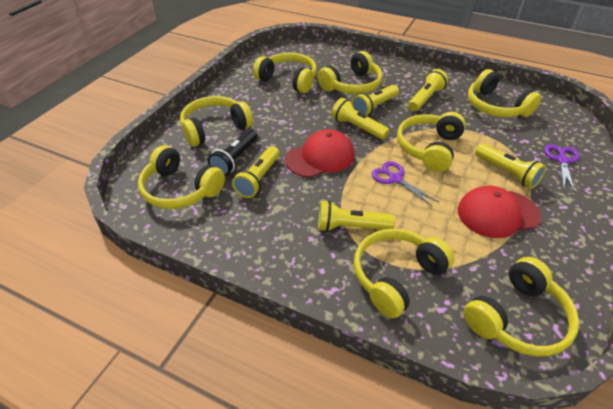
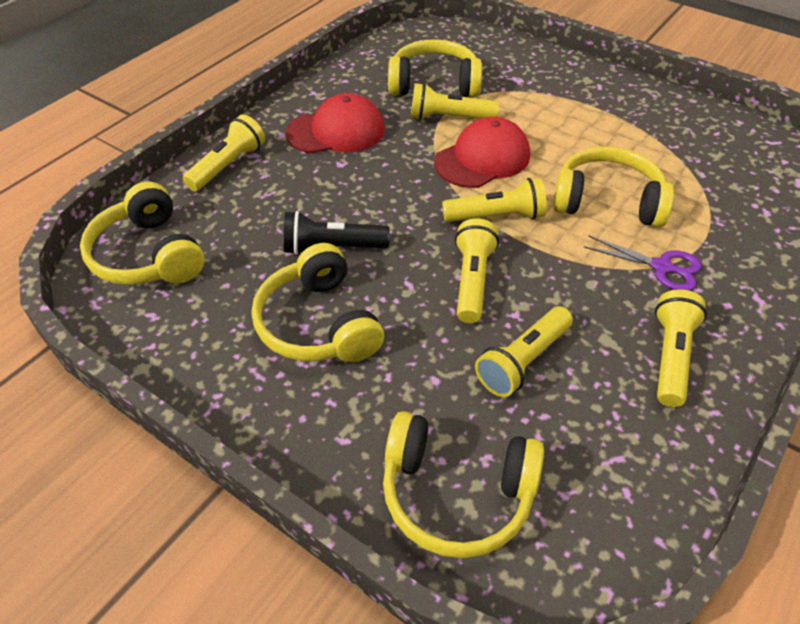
purple scissors: [372,161,439,206] [544,144,580,193] = 2 -> [584,236,702,291] = 1
yellow headphones: [138,145,225,209] [180,96,253,147] [253,52,317,93] [318,51,383,94] [354,229,454,318] [397,112,466,172] [463,257,579,356] [468,69,541,117] = 8 -> [80,182,204,285] [252,243,384,362] [383,411,544,558] [388,39,482,97] [553,147,674,227] = 5

